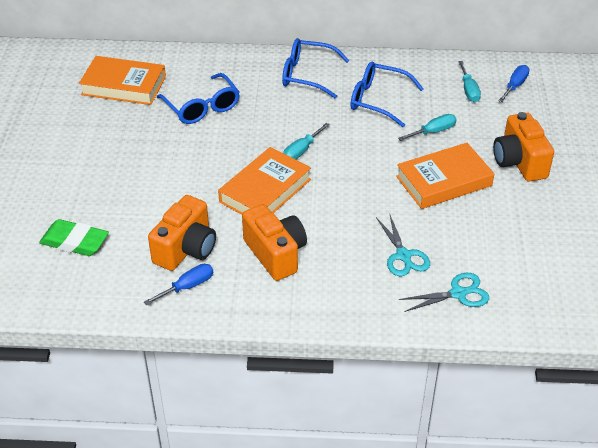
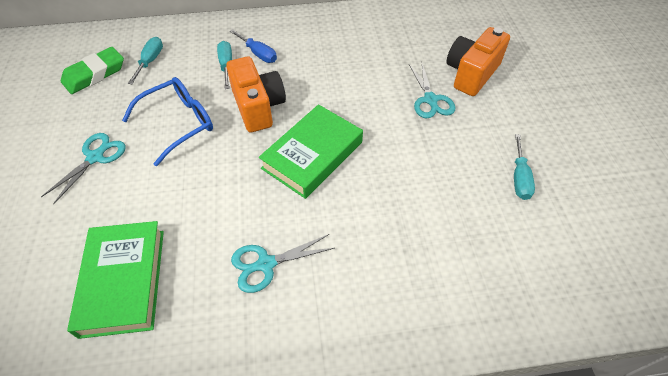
blue glasses: [157,73,240,124] [282,38,350,98] [351,62,423,127] = 3 -> [122,77,213,166] = 1
blue screwdriver: [144,264,213,305] [498,65,530,102] = 2 -> [230,29,277,63] = 1
green book: none = 0 -> [67,221,164,339] [259,104,363,199] = 2
orange book: [79,56,166,105] [218,147,311,215] [396,143,494,209] = 3 -> none = 0
orange camera: [148,195,216,271] [242,204,307,281] [493,112,554,181] = 3 -> [226,56,286,132] [447,27,510,96] = 2
turquoise scissors: [376,215,430,277] [399,273,489,312] = 2 -> [41,133,125,205] [231,234,335,293] [409,64,455,118] = 3

